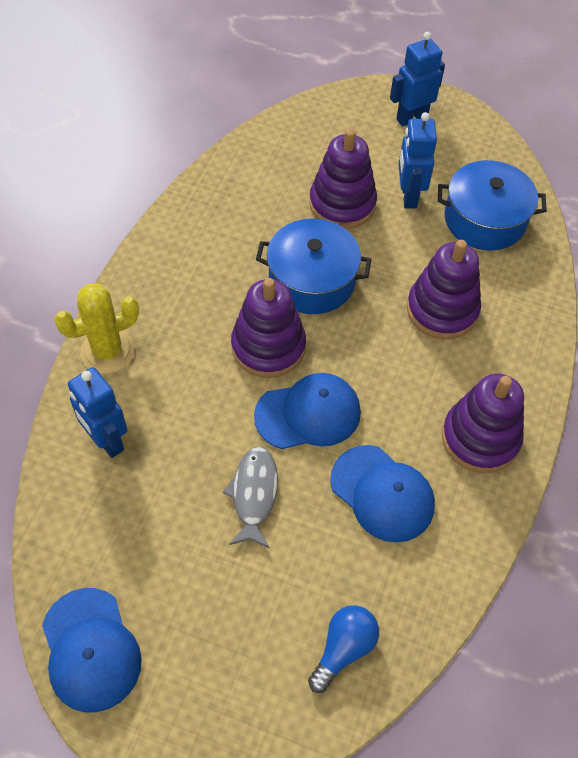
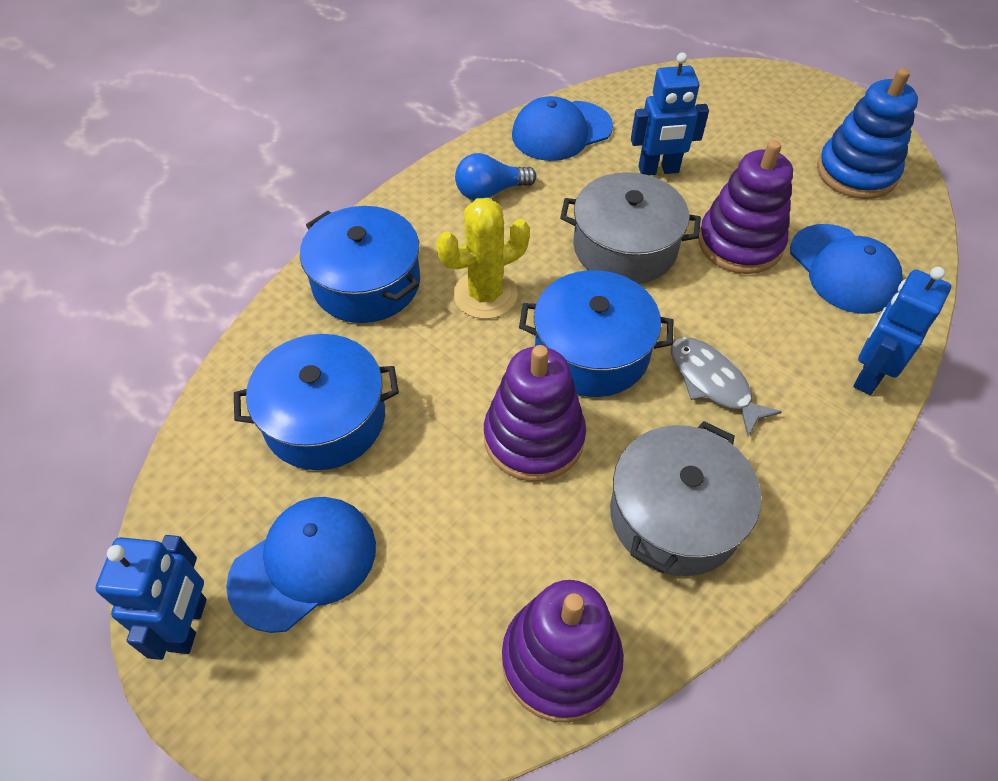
blue pot: [256,218,372,314] [438,160,547,250] = 2 -> [234,334,399,470] [300,206,420,323] [519,270,673,397] = 3
blue stacking toy: none = 0 -> [817,68,918,199] = 1
grey pot: none = 0 -> [560,172,701,284] [610,421,761,576] = 2
purple stacking toy: [231,278,306,378] [309,129,377,229] [407,240,481,339] [442,374,524,473] = 4 -> [484,345,586,482] [502,580,624,723] [698,140,793,274] = 3

